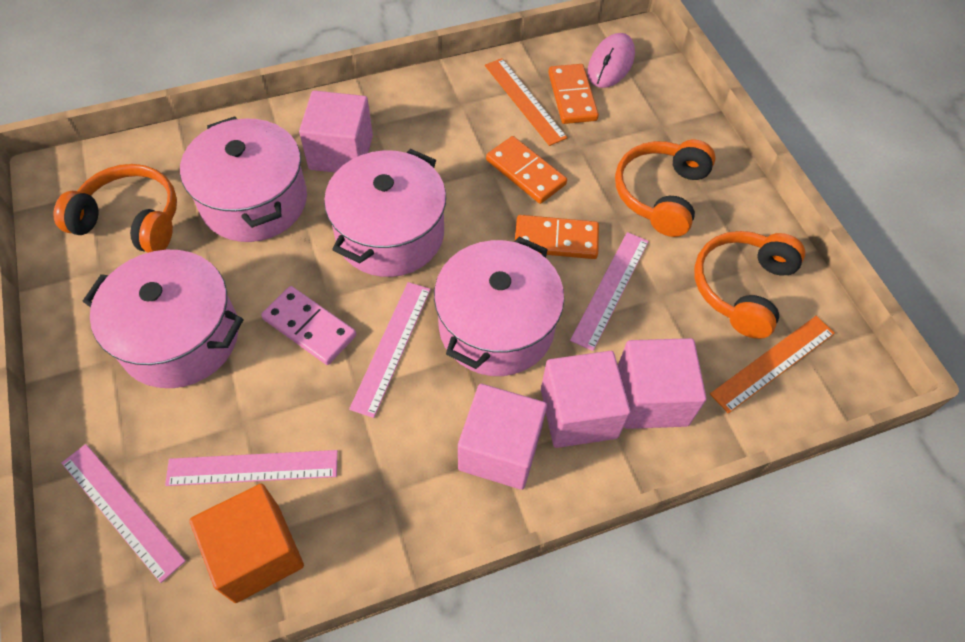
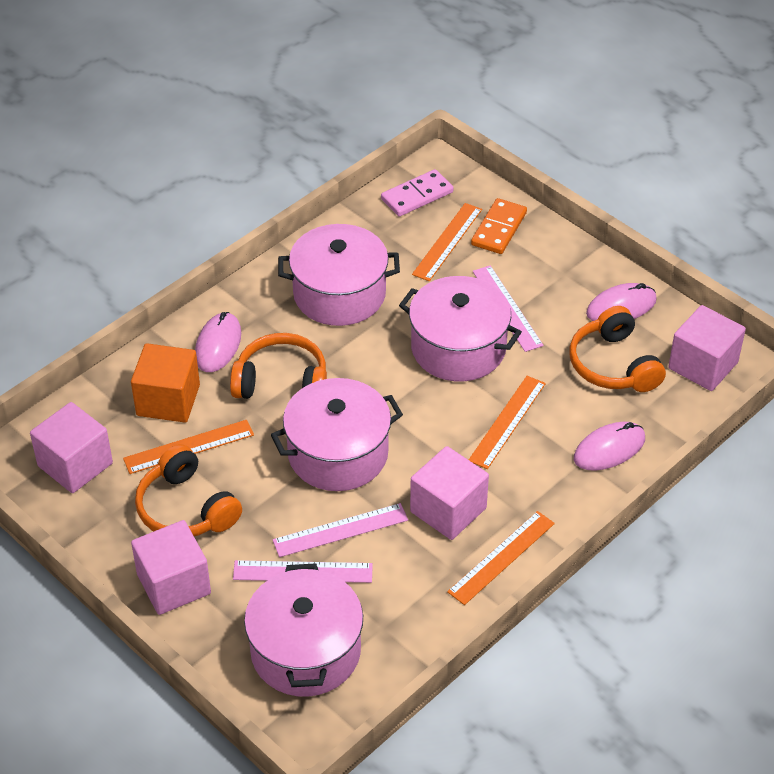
orange domino: [486,136,567,204] [515,215,599,259] [548,64,599,124] = 3 -> [471,198,527,254] = 1
orange ruler: [485,58,568,146] [710,316,835,413] = 2 -> [123,420,254,474] [412,203,482,281] [447,511,555,605] [469,376,546,469] = 4
pink mouse: [588,33,635,88] = 1 -> [195,312,241,372] [574,422,645,471] [586,283,657,321] = 3
pink ruler: [61,444,186,583] [165,450,338,486] [349,282,431,418] [570,232,649,351] = 4 -> [233,560,373,583] [273,503,408,557] [473,265,544,352] = 3

